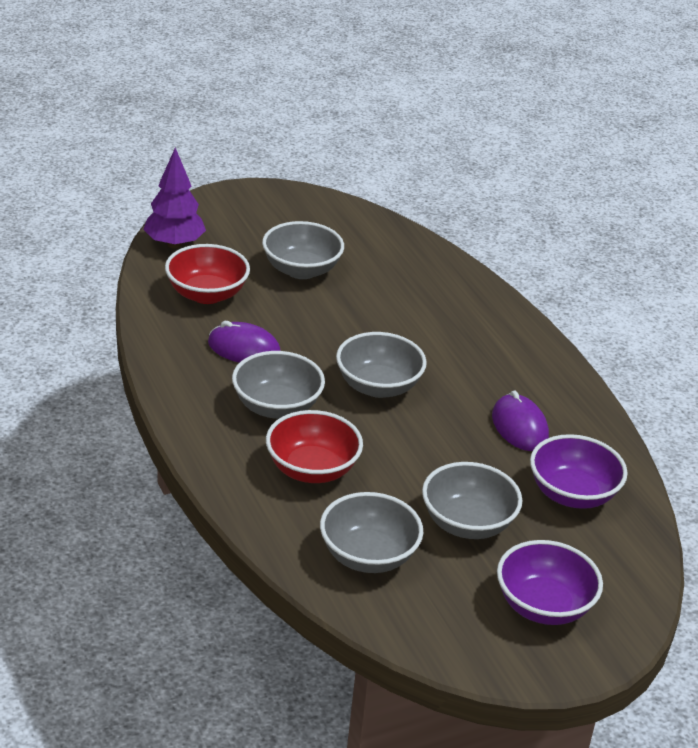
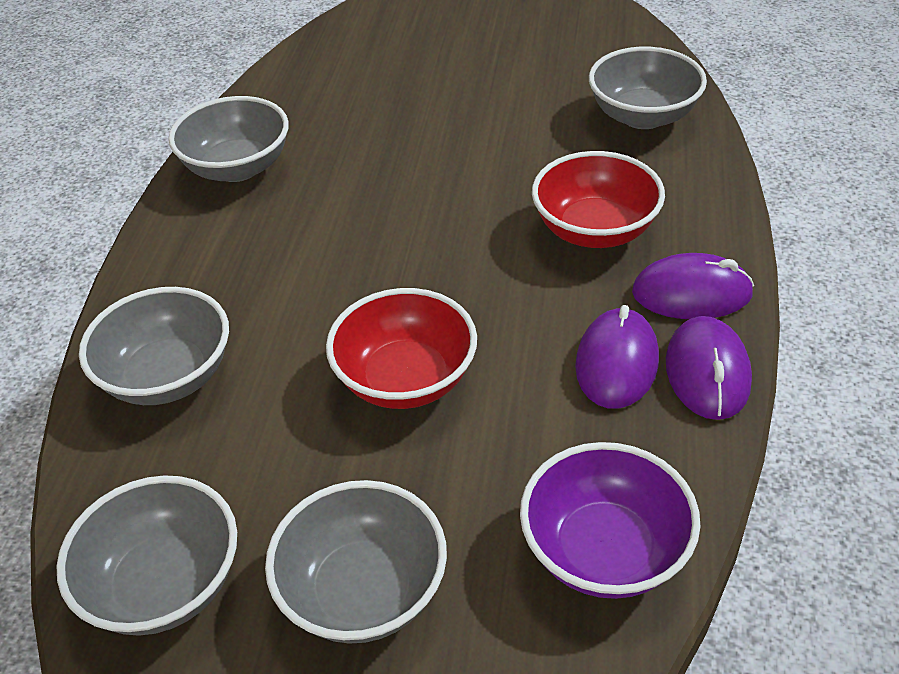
purple bowl: [497,540,603,625] [530,434,628,509] = 2 -> [520,442,701,599] = 1
purple mouse: [208,321,281,363] [492,390,549,451] = 2 -> [575,305,659,409] [632,253,754,319] [666,316,752,420] = 3
purple tree: [143,148,206,248] = 1 -> none = 0

